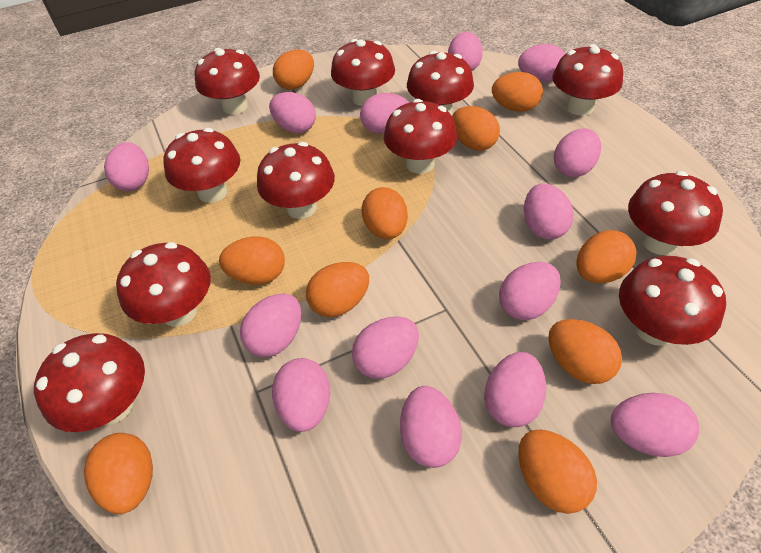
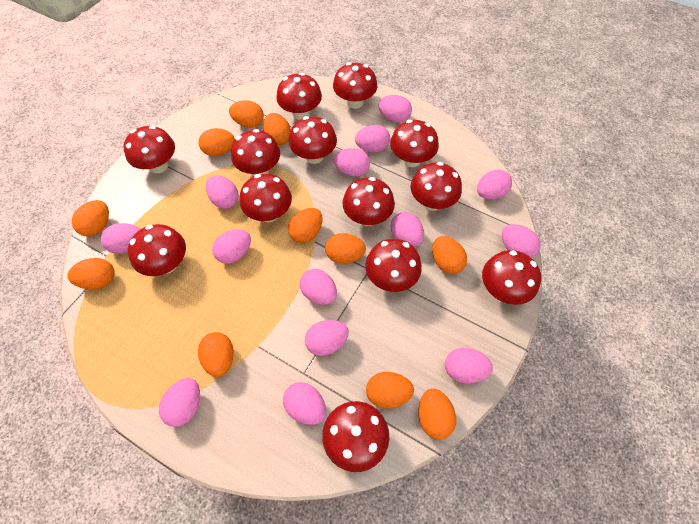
orange egg: [84,433,153,514] [219,236,285,285] [273,49,314,90] [306,262,369,317] [362,187,408,239] [452,106,500,151] [492,72,543,112] [518,429,597,514] [548,319,622,384] [576,230,637,283] = 10 -> [67,258,115,290] [72,200,109,237] [198,128,235,156] [198,332,234,377] [229,100,264,128] [263,113,291,145] [288,208,323,243] [325,233,366,264] [366,372,414,409] [418,388,456,439] [432,236,467,274] = 11
red mushroom: [34,333,145,432] [116,242,211,327] [163,128,240,203] [195,48,260,115] [257,142,335,219] [331,39,395,106] [384,99,457,174] [407,51,474,115] [553,44,623,116] [619,256,726,346] [628,171,723,255] = 11 -> [124,125,175,173] [128,224,186,276] [231,129,280,176] [240,174,292,222] [276,73,322,120] [289,116,337,164] [322,401,389,472] [333,62,377,109] [342,177,395,226] [365,239,422,292] [390,120,439,167] [410,162,462,211] [482,250,541,305] = 13

